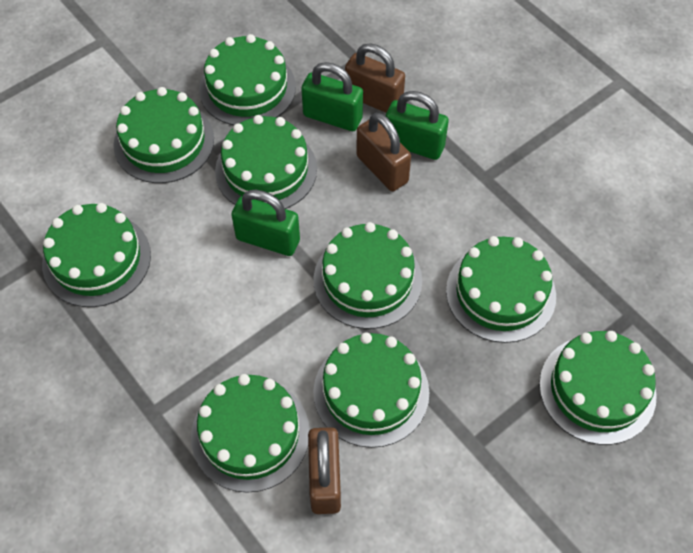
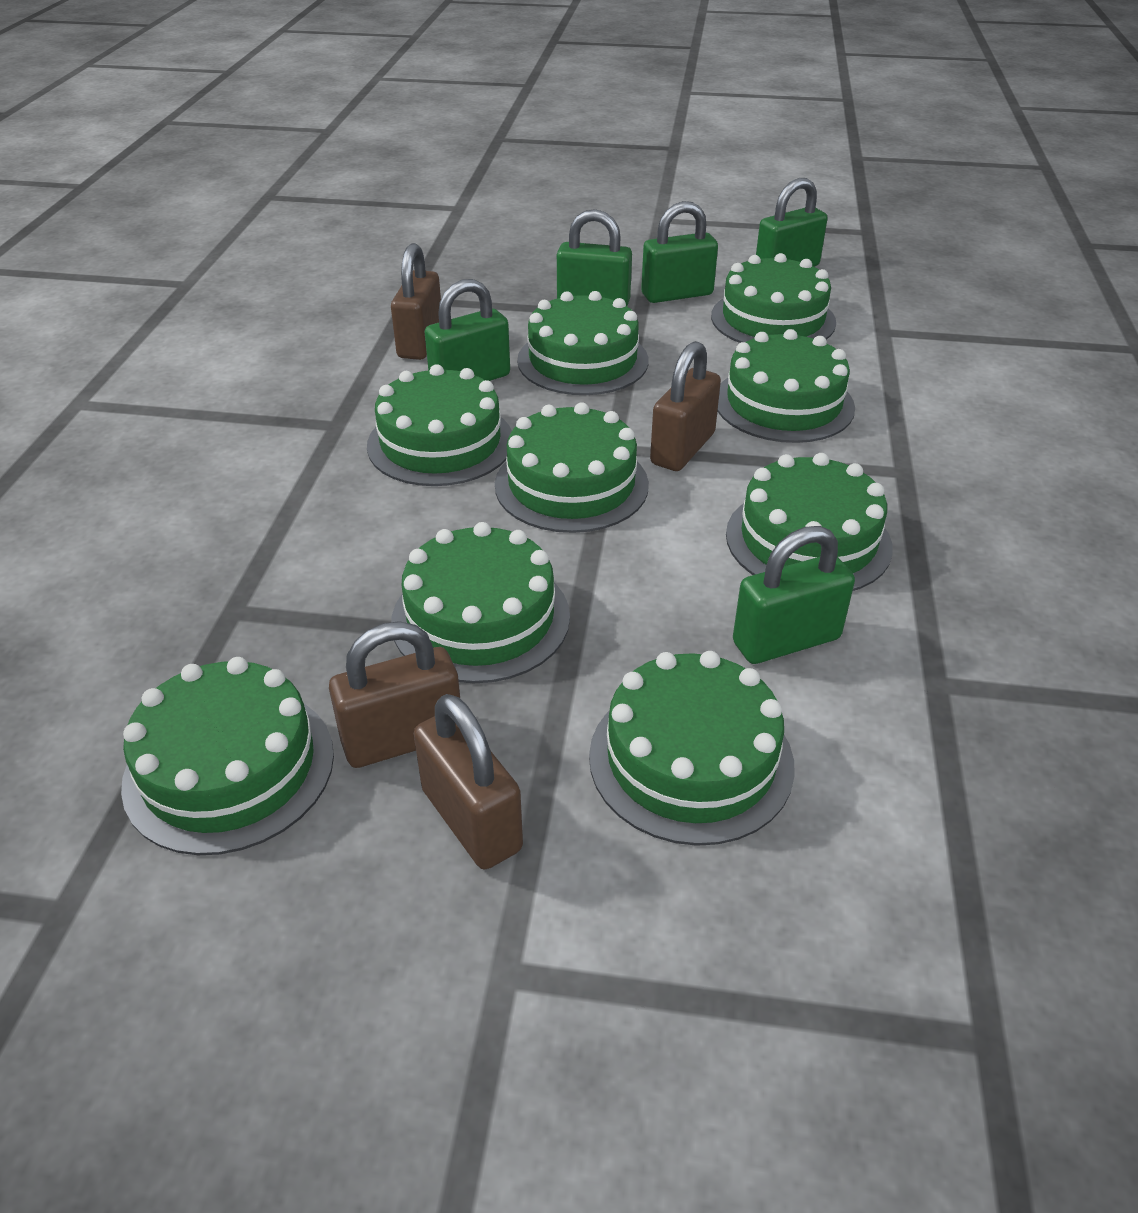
brown padlock: [308,427,341,514] [345,43,405,113] [356,113,411,191] = 3 -> [329,621,460,768] [391,243,441,360] [414,694,523,869] [650,341,721,471] = 4
green padlock: [231,190,300,256] [301,62,363,131] [386,91,449,160] = 3 -> [425,279,510,381] [557,209,632,306] [641,201,718,303] [733,526,855,664] [756,178,827,267] = 5

